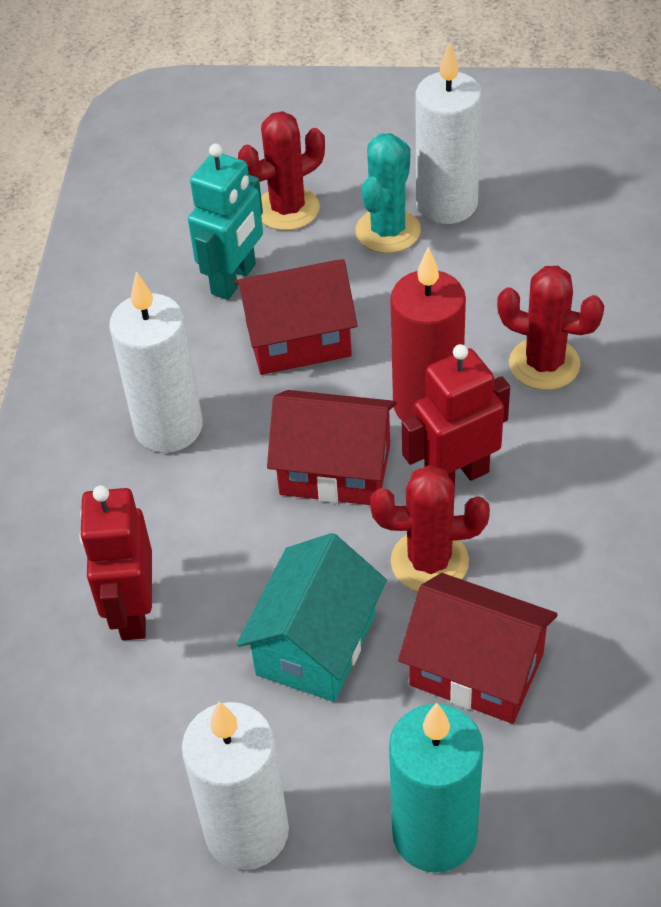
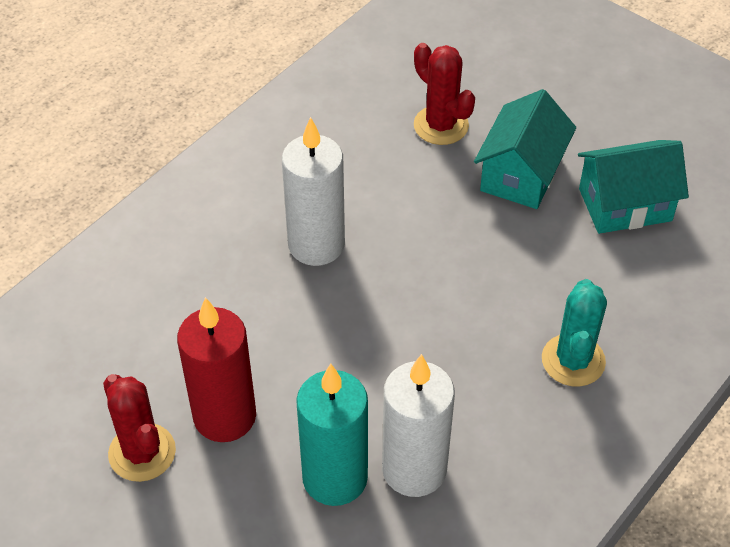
red cactus: [238,111,325,230] [370,465,490,592] [497,266,604,390] = 3 -> [103,374,176,482] [414,43,475,145] = 2
red house: [234,259,358,375] [267,390,397,505] [398,573,558,724] = 3 -> none = 0
red robot: [79,485,152,640] [402,344,510,487] = 2 -> none = 0
turquoise house: [237,533,387,702] = 1 -> [474,89,576,209] [578,140,689,234] = 2
turquoise robot: [188,144,263,300] = 1 -> none = 0
white candle: [109,272,203,453] [182,701,289,870] [416,42,482,224] = 3 -> [282,117,345,266] [382,354,455,497] = 2

